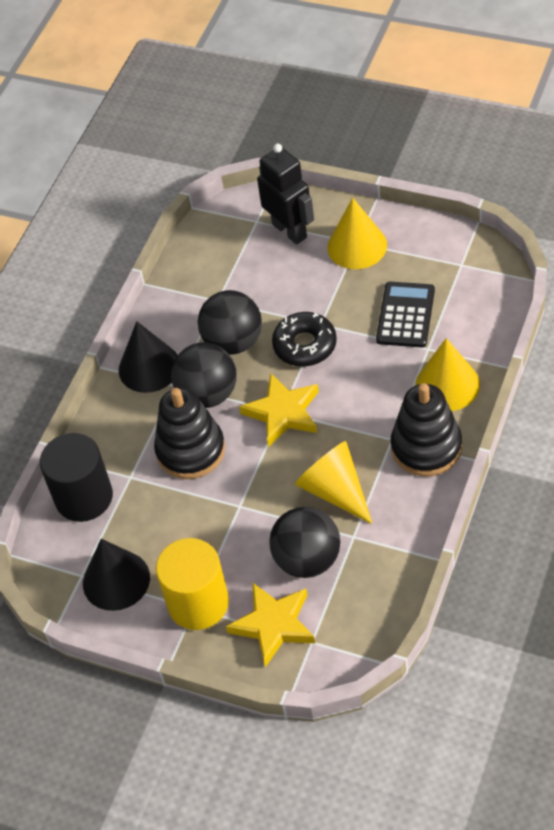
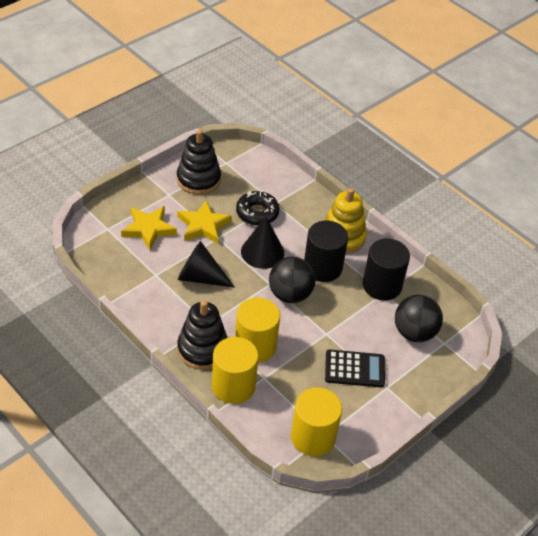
black ball: [171,342,237,408] [198,290,262,355] [269,507,340,578] = 3 -> [269,257,315,303] [395,295,443,342] = 2
black cylinder: [40,433,113,522] = 1 -> [304,221,348,282] [363,238,410,301] = 2
black robot: [257,144,314,245] = 1 -> none = 0
yellow cone: [295,441,372,524] [327,198,387,269] [415,338,480,411] = 3 -> none = 0
yellow cylinder: [156,538,229,630] = 1 -> [212,337,258,404] [235,297,280,363] [291,388,342,456] = 3
yellow stacking toy: none = 0 -> [324,188,367,254] = 1

